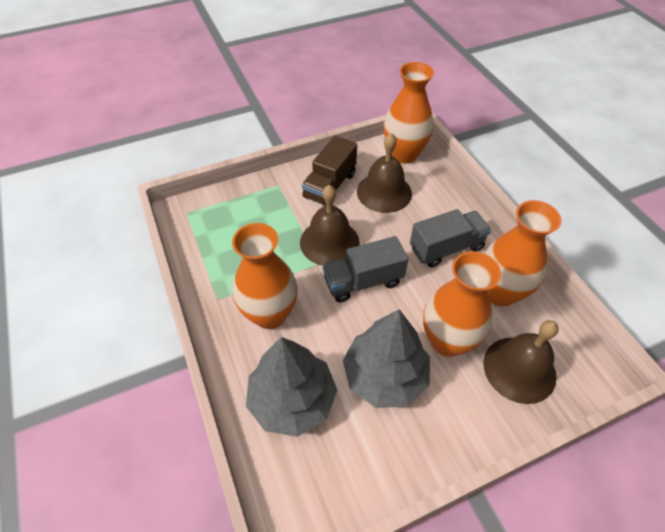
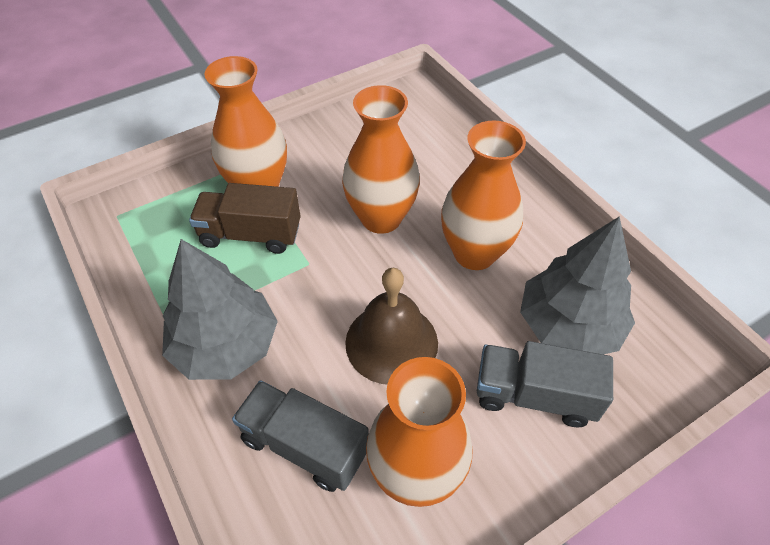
brown bell: [300,185,360,266] [357,133,412,213] [484,320,559,404] = 3 -> [345,268,438,385] = 1

